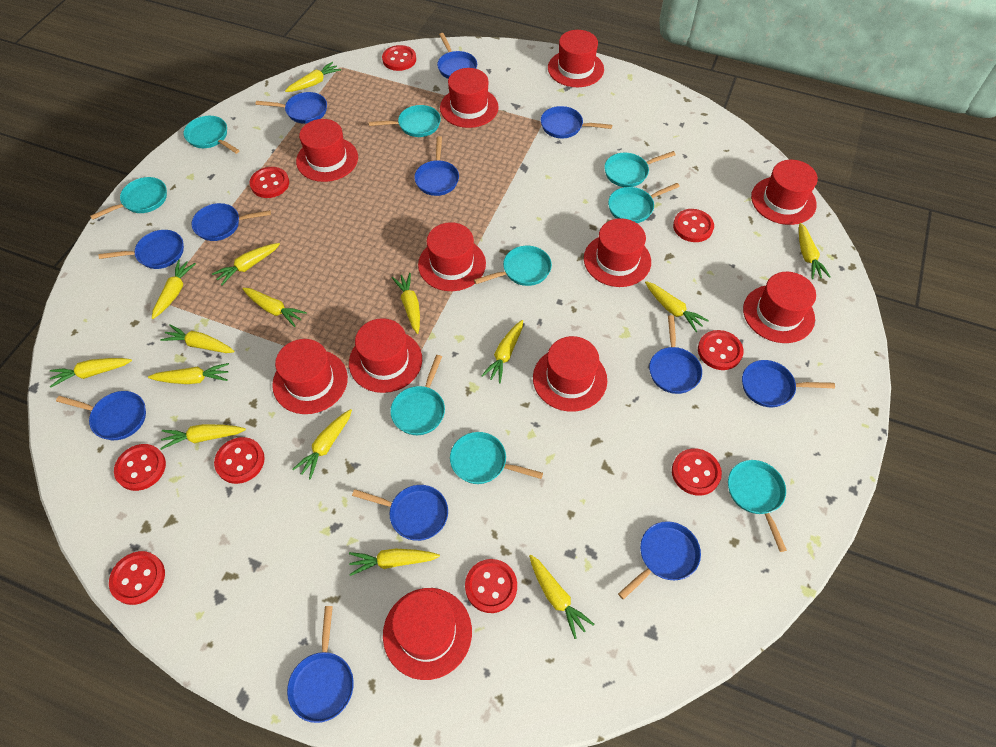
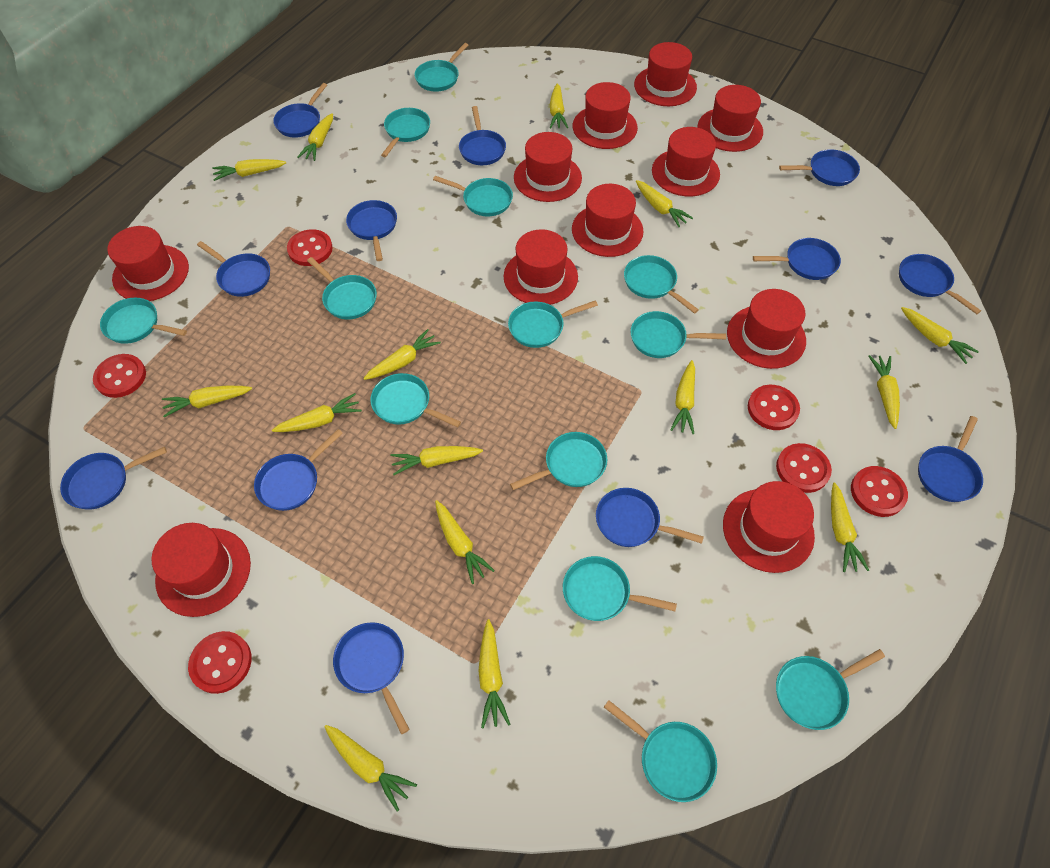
red button: [109,551,165,605] [114,444,166,491] [214,437,265,484] [250,167,289,198] [382,45,416,71] [465,559,517,613] [672,448,722,496] [673,209,714,242] [698,330,744,370] = 9 -> [93,354,146,398] [188,631,252,694] [287,229,333,266] [748,385,800,430] [776,443,832,493] [851,466,908,517] = 6
turquoise pan: [90,177,167,220] [184,116,240,154] [369,105,441,137] [390,355,445,435] [450,432,543,484] [474,246,552,286] [604,151,676,187] [608,183,680,223] [728,460,787,552] = 9 -> [100,298,187,344] [307,257,377,319] [371,373,461,427] [381,108,430,157] [414,43,469,92] [433,176,513,216] [508,300,598,348] [510,432,607,490] [563,556,677,621] [604,700,717,802] [624,255,699,314] [631,311,726,358] [776,649,885,730] = 13

